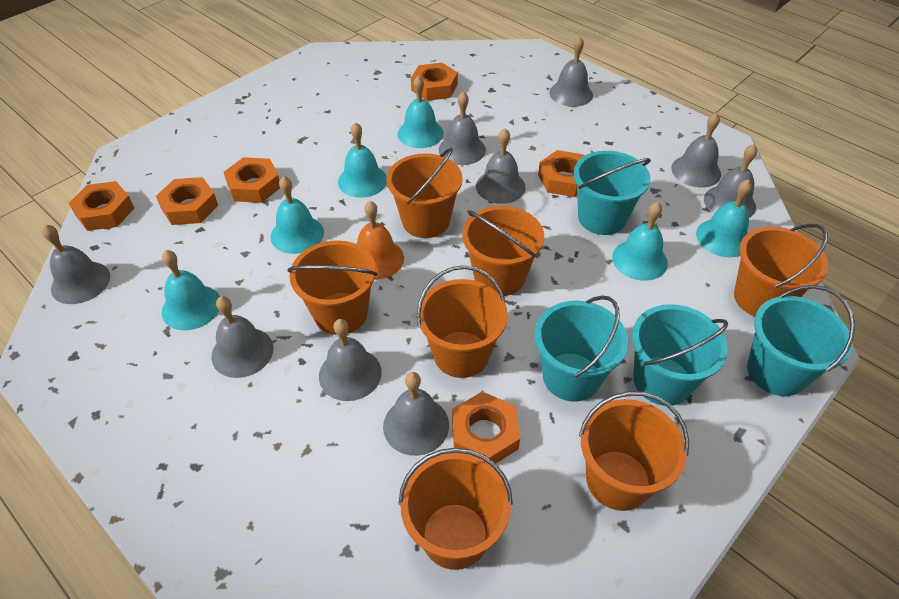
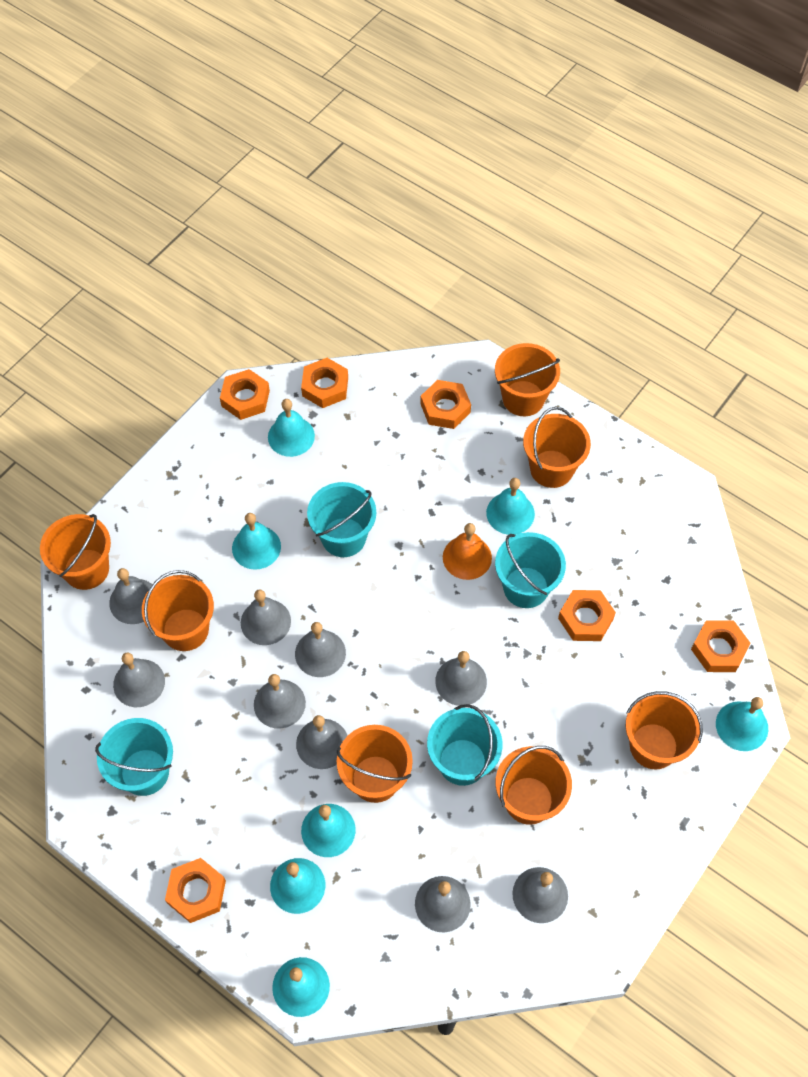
turquoise bell: [162,250,220,330] [270,176,324,254] [338,122,387,198] [398,75,444,148] [612,202,668,281] [696,179,752,257] = 6 -> [232,513,281,570] [268,399,315,457] [270,858,325,914] [272,957,330,1017] [301,804,356,857] [486,478,535,535] [716,697,768,751] = 7

